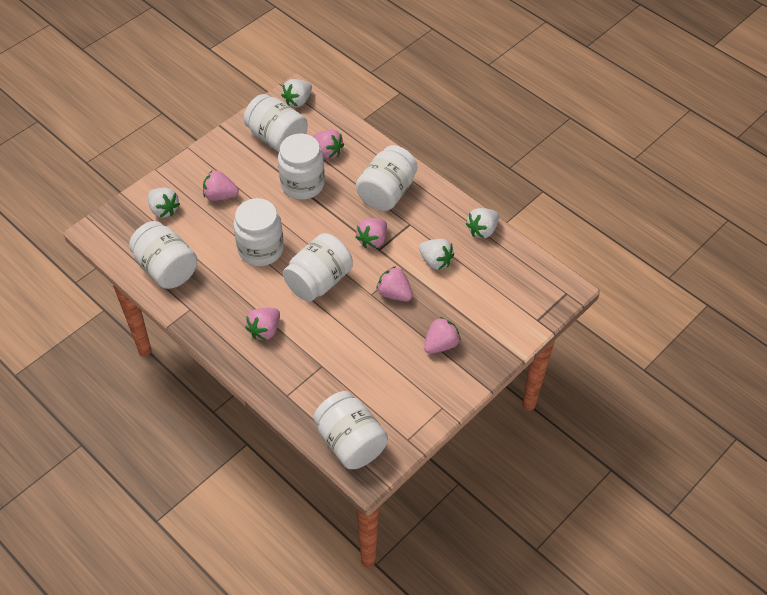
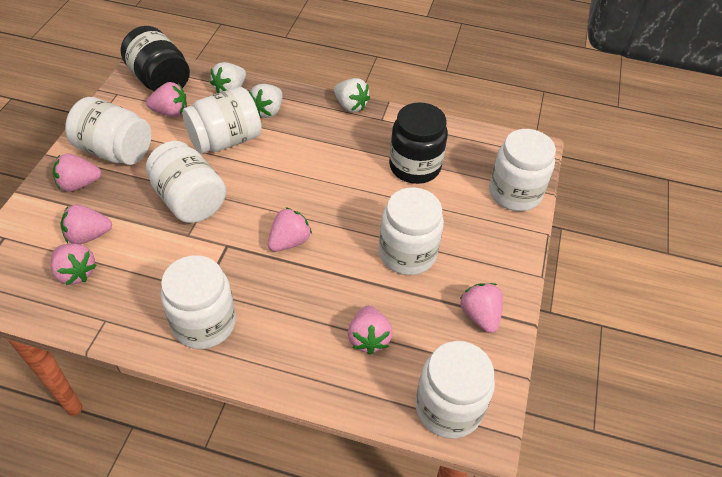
black jar: none = 0 -> [121,26,190,91] [389,102,448,184] = 2
pink strawberry: [203,171,239,201] [245,308,280,341] [312,129,344,159] [356,218,387,249] [376,266,413,301] [424,317,461,354] = 6 -> [51,243,97,285] [53,153,102,192] [61,204,112,244] [146,82,187,117] [268,207,312,252] [348,306,393,355] [460,283,503,333] = 7
white strawberry: [148,188,180,218] [281,79,312,107] [419,239,454,270] [466,208,499,239] = 4 -> [210,62,246,93] [249,84,282,118] [334,78,370,112] = 3

